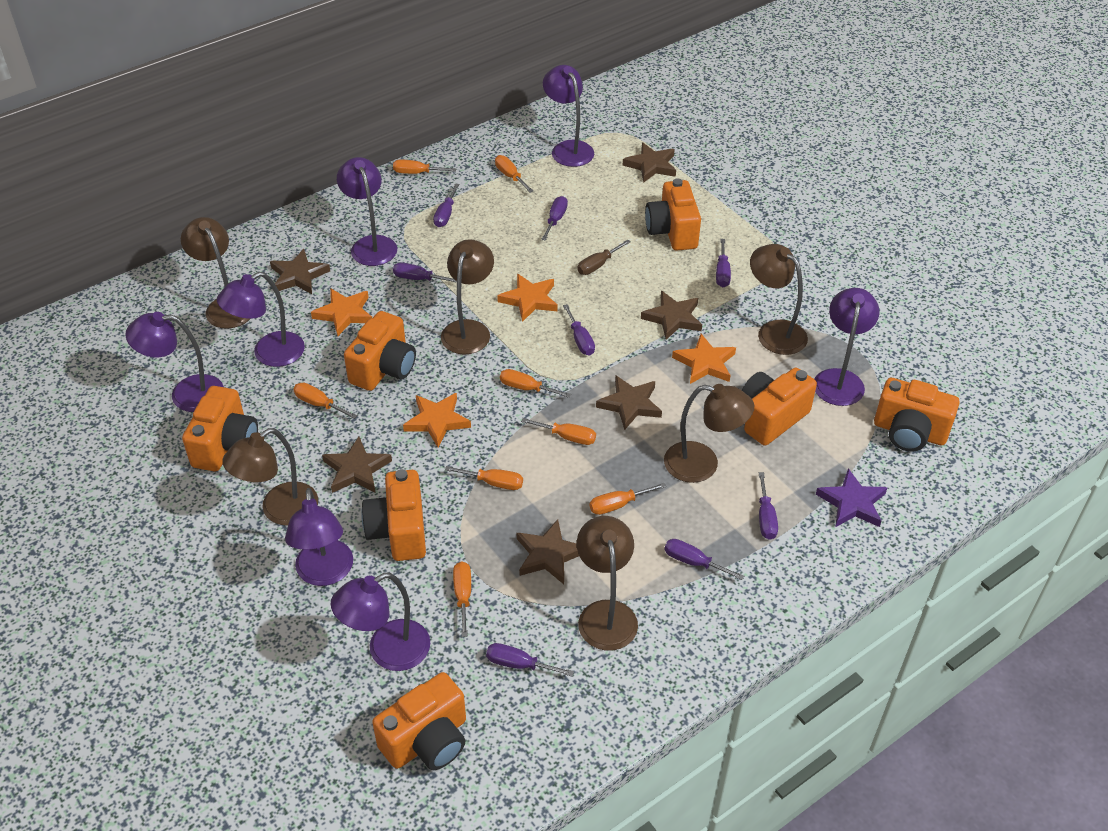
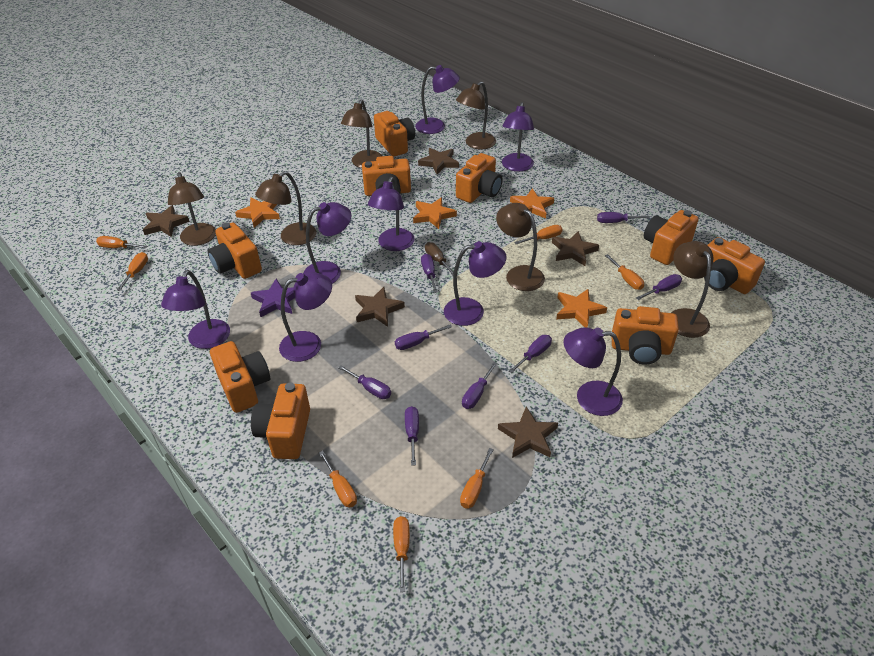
brown star: [270,249,330,294] [322,437,392,493] [517,519,579,584] [596,375,662,430] [622,143,676,183] [641,291,702,340] = 6 -> [143,205,190,237] [355,287,405,327] [418,148,459,174] [498,406,558,458] [552,231,599,266] = 5
orange camera: [182,386,258,471] [344,311,416,391] [361,469,426,561] [372,672,466,770] [645,178,701,251] [742,368,817,446] [874,378,960,452] = 7 -> [208,223,262,279] [210,341,270,413] [251,382,310,459] [362,156,411,196] [374,111,415,156] [456,153,503,203] [612,306,679,365] [644,210,699,265] [704,237,765,294] = 9
orange screwdriver: [293,383,358,419] [393,159,456,174] [445,466,523,490] [453,561,471,637] [495,155,533,193] [500,369,571,398] [521,418,596,445] [590,483,666,515] = 8 -> [96,236,147,248] [117,252,148,291] [319,451,357,507] [393,516,410,592] [460,448,494,509] [514,225,563,244] [605,254,644,290] = 7
purple lamp: [125,312,224,412] [217,272,305,367] [285,488,353,586] [331,573,430,671] [337,157,397,266] [543,65,594,167] [814,288,879,406] = 7 -> [161,270,230,349] [279,272,332,362] [303,202,351,284] [368,177,415,251] [415,65,460,134] [444,241,507,326] [502,102,534,172] [564,327,623,416] = 8

